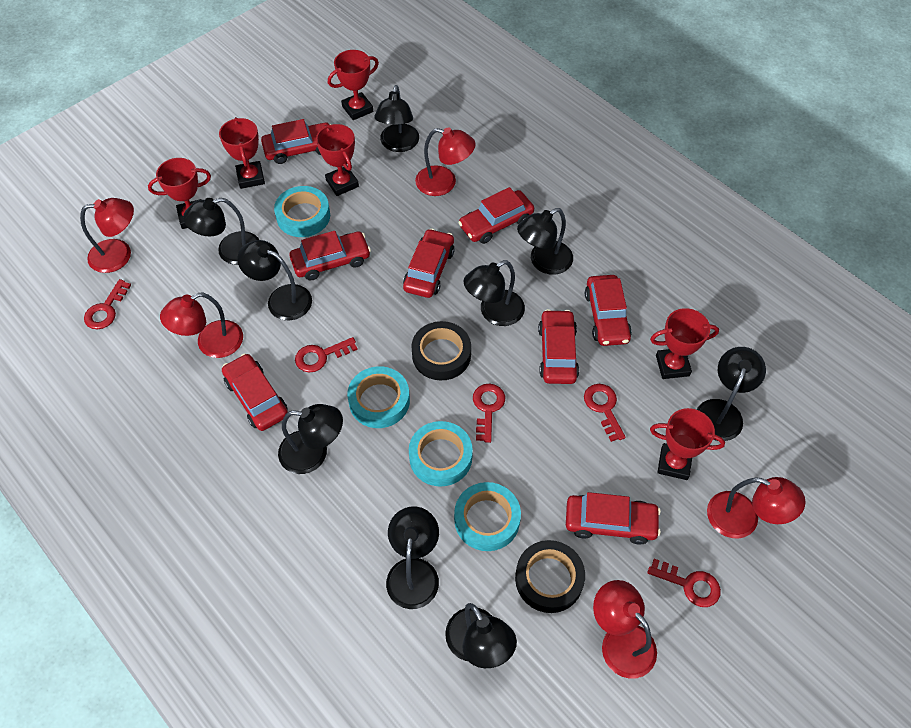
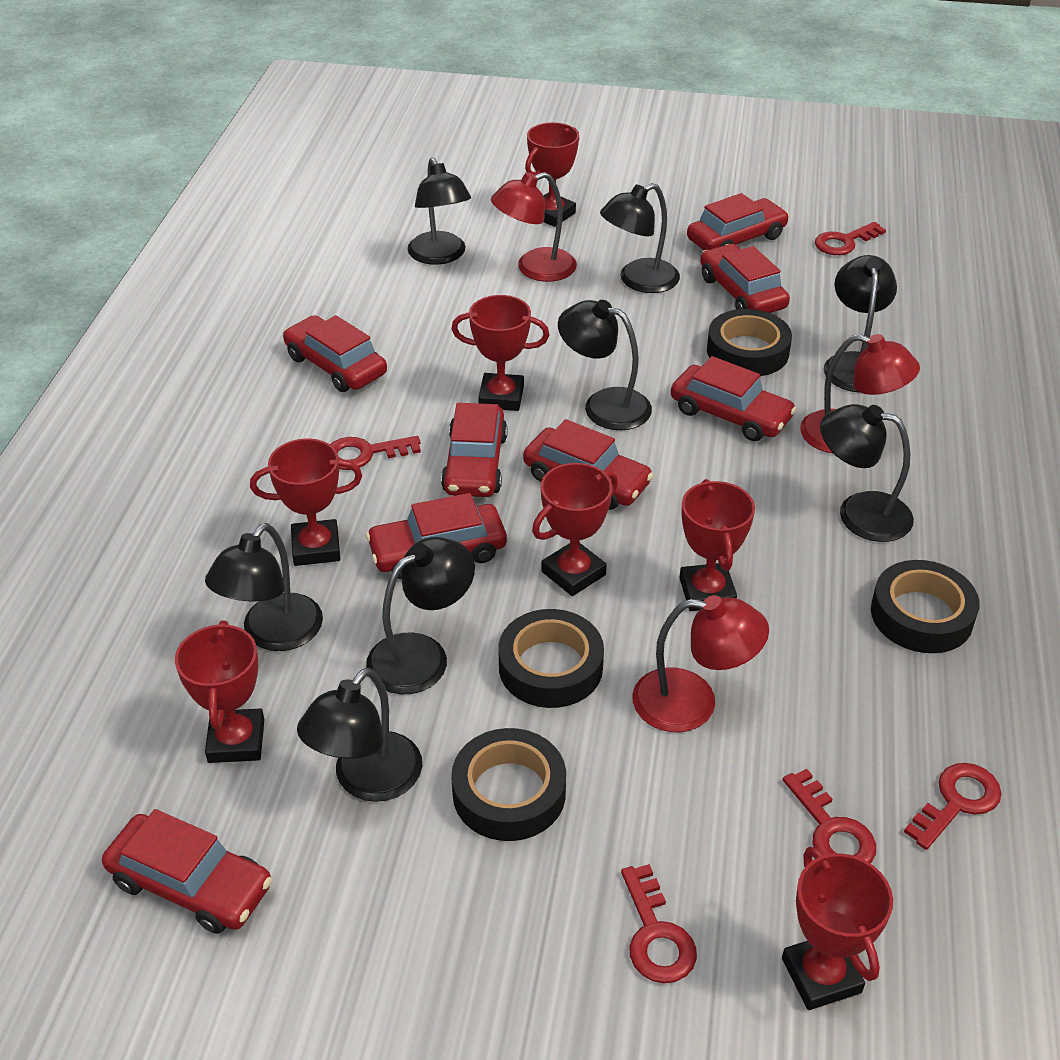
black lamp: [183,198,259,265] [237,240,312,320] [278,404,343,474] [374,85,419,152] [386,507,439,609] [445,603,517,668] [464,260,525,326] [517,208,573,275] [697,347,766,441] = 9 -> [205,523,323,651] [297,668,422,802] [366,537,475,694] [408,157,471,265] [558,300,652,430] [600,183,680,293] [820,404,914,542] [824,255,897,393] = 8
black tape: [411,321,471,380] [515,540,585,613] = 2 -> [451,728,566,841] [498,609,604,708] [707,309,792,376] [871,560,980,653] = 4
red lamp: [80,198,134,273] [160,293,243,358] [415,127,475,196] [593,580,657,679] [707,477,806,539] = 5 -> [491,172,577,282] [632,595,769,732] [800,334,920,454] = 3
red trophy: [148,158,211,229] [219,117,265,189] [316,124,359,196] [328,50,379,120] [650,308,719,379] [650,408,725,480] = 6 -> [175,620,264,763] [250,438,362,566] [451,295,549,411] [525,122,579,227] [532,463,618,596] [680,479,755,611] [782,847,893,1010] = 7
turquoise tape: [274,186,330,237] [347,366,410,428] [409,421,473,487] [454,482,521,551] = 4 -> none = 0

